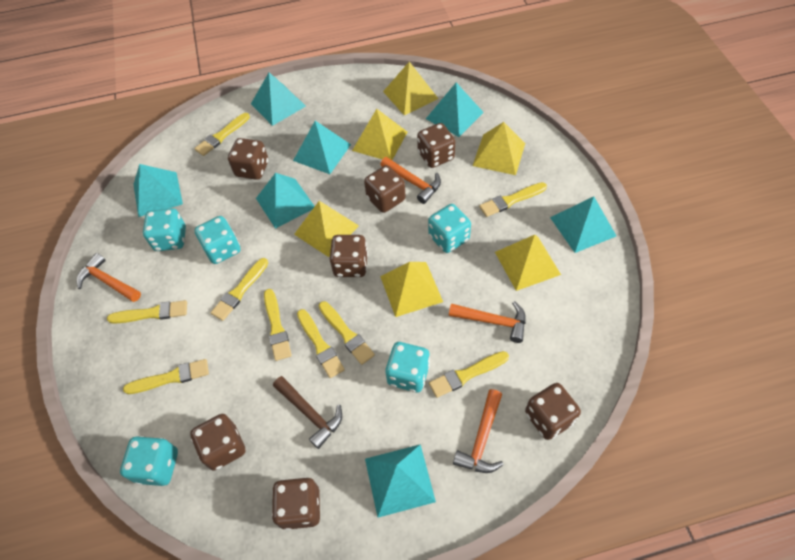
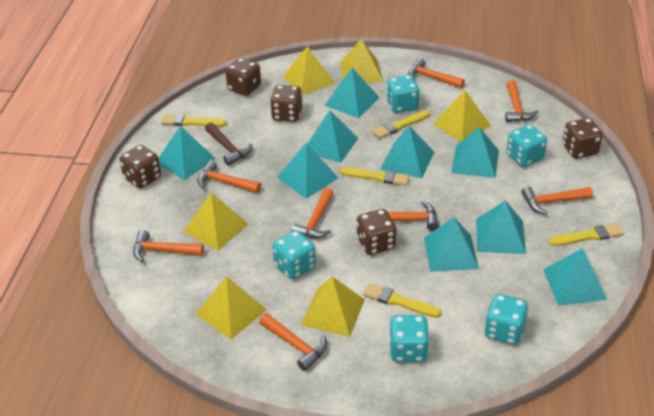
brown dice: [190,414,246,470] [228,138,268,180] [272,477,320,530] [330,235,368,277] [364,165,406,213] [417,123,455,168] [525,383,581,440] = 7 -> [120,145,161,189] [225,58,261,96] [270,85,302,122] [357,209,396,255] [563,118,603,159] = 5
orange hammer: [77,253,141,302] [380,157,441,204] [449,301,526,343] [453,389,504,473] = 4 -> [133,230,204,262] [197,160,261,193] [259,313,327,371] [291,188,334,238] [369,201,439,231] [408,58,465,88] [505,80,538,122] [521,187,593,215] = 8
turquoise pyramid: [133,164,183,217] [251,72,306,126] [256,173,315,229] [293,121,351,174] [365,444,436,518] [426,82,484,137] [550,196,616,253] = 7 -> [159,126,216,180] [277,143,338,198] [308,110,359,163] [325,68,380,118] [380,126,434,179] [424,217,479,272] [451,127,499,178] [476,200,526,254] [543,248,607,306] = 9
yellow brush: [107,300,187,324] [123,359,209,394] [195,113,250,156] [211,258,268,321] [264,289,292,361] [297,309,345,378] [319,301,375,365] [429,351,509,398] [479,182,547,217] = 9 -> [161,114,227,127] [340,167,410,186] [363,283,441,318] [372,110,430,139] [549,223,624,246] = 5

